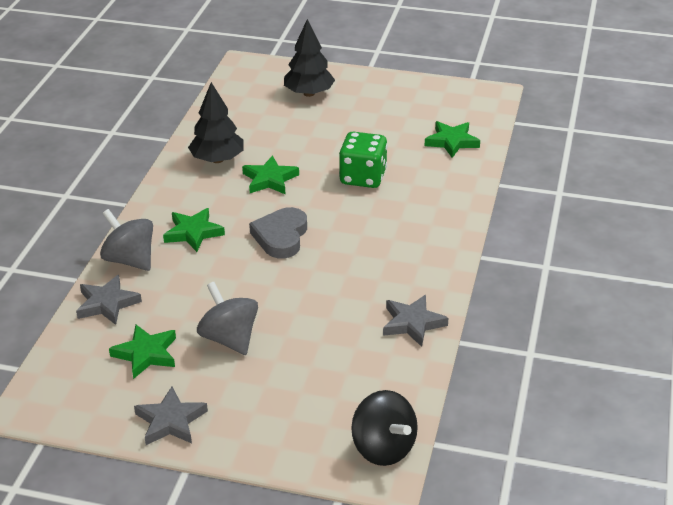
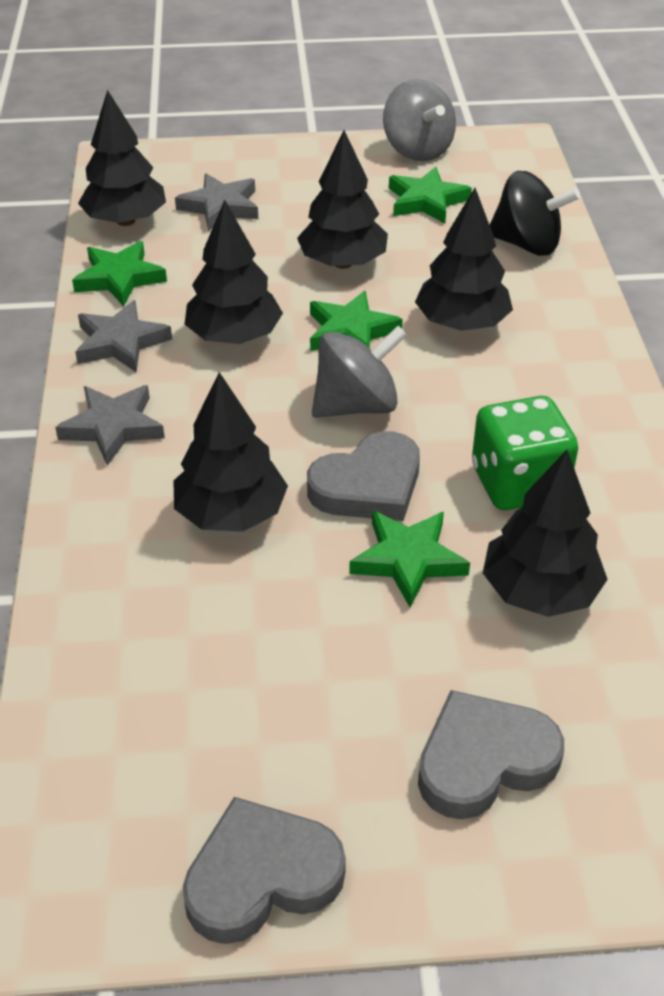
black tree: [188,82,244,163] [284,19,335,97] = 2 -> [78,90,166,226] [174,372,288,532] [184,200,283,344] [297,130,388,269] [415,188,513,331] [483,450,608,617] = 6
grey heart: [249,207,307,258] = 1 -> [183,797,346,944] [307,431,420,521] [418,690,564,819] = 3

